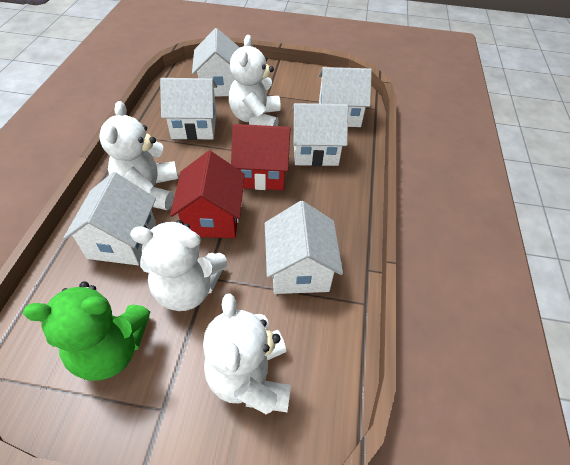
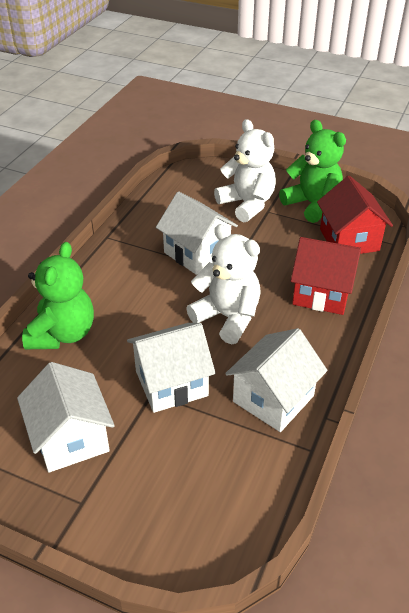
green teddy bear: [23,281,150,380] = 1 -> [22,242,94,349] [279,120,346,223] = 2
white house: [64,172,156,265] [160,78,217,140] [192,28,240,96] [265,201,343,294] [292,103,348,166] [319,67,372,127] = 6 -> [17,362,115,472] [127,323,216,413] [156,192,238,275] [225,328,327,432] = 4
white teddy bear: [99,101,178,210] [130,220,227,311] [203,293,291,414] [229,35,281,126] = 4 -> [186,224,261,344] [214,119,276,222] = 2

